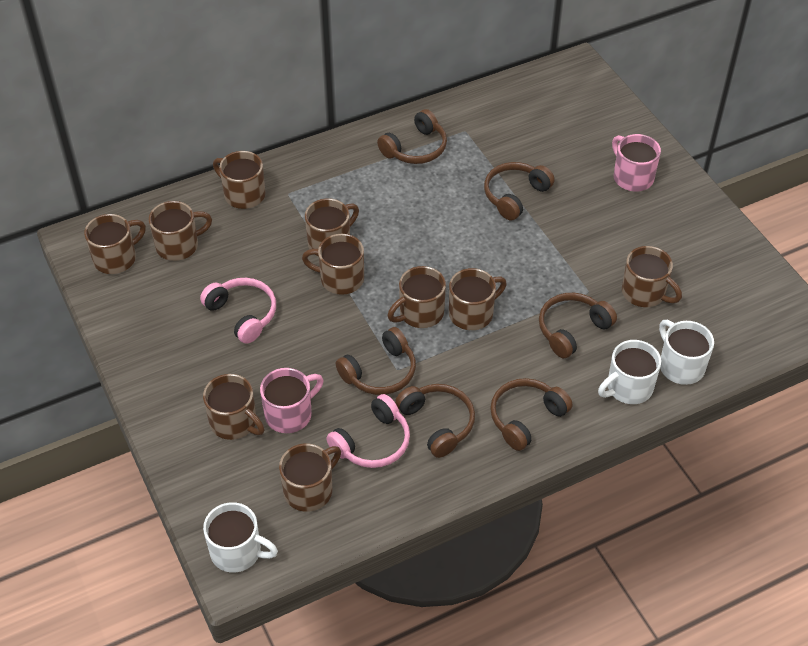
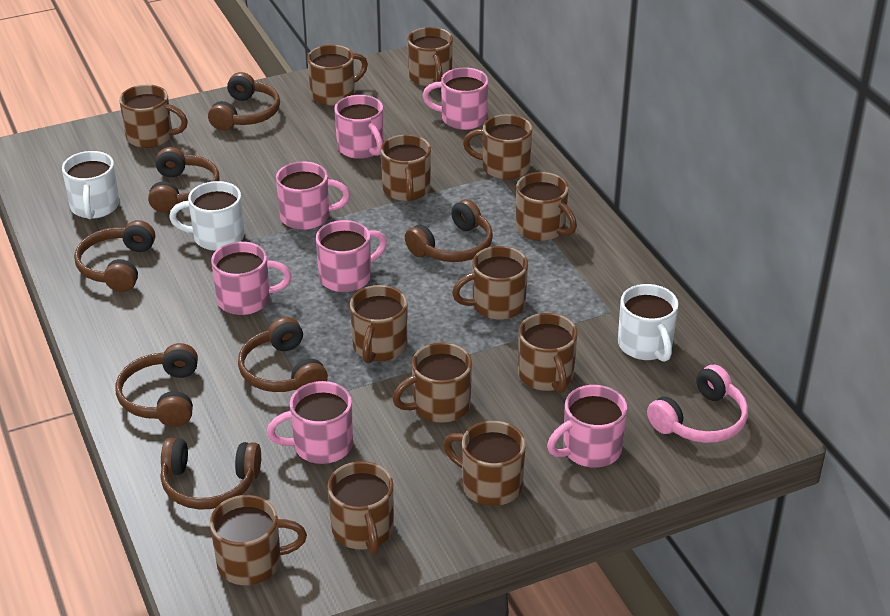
brown headphones: [336,327,416,395] [377,109,447,164] [395,384,475,458] [484,162,555,220] [490,378,572,451] [539,293,617,359] = 6 -> [74,220,155,292] [115,343,198,427] [148,147,220,213] [161,438,261,510] [208,72,280,131] [238,317,328,392] [405,199,493,262] = 7
brown mug: [84,214,146,274] [149,201,212,261] [203,374,265,440] [213,151,265,209] [279,443,341,512] [302,234,364,295] [305,198,359,256] [388,266,446,328] [449,268,507,330] [622,246,682,307] = 10 -> [119,85,188,148] [210,495,307,585] [307,45,368,106] [327,461,394,555] [350,285,407,364] [381,135,431,201] [392,342,472,423] [407,27,453,87] [443,421,526,506] [452,246,528,320] [463,114,532,180] [516,172,577,241] [518,313,577,393] = 13
pink headphones: [200,278,276,344] [326,394,410,468] = 2 -> [647,365,748,443] = 1
pink mug: [260,368,323,433] [612,134,661,191] = 2 -> [211,242,291,315] [267,381,353,464] [276,161,350,230] [316,220,387,292] [334,95,383,159] [422,67,488,130] [547,385,627,468] = 7

